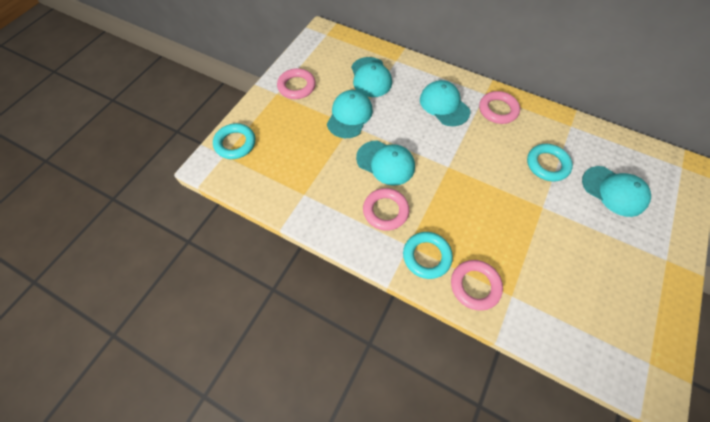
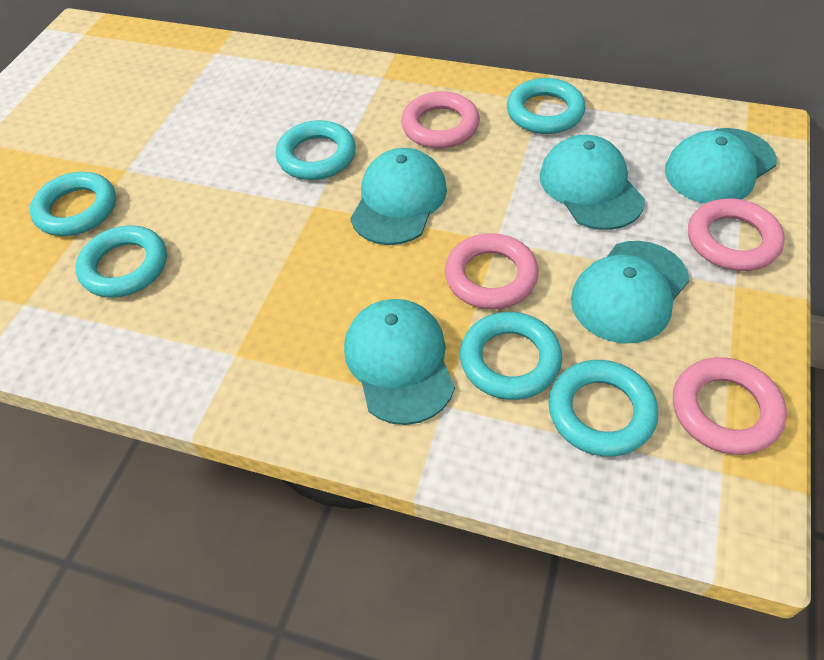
turquoise ring: [213,123,255,159] [403,232,453,279] [527,144,573,182] = 3 -> [30,172,116,236] [76,225,167,298] [276,120,356,180] [460,312,562,400] [507,78,586,134] [548,360,658,457] = 6

